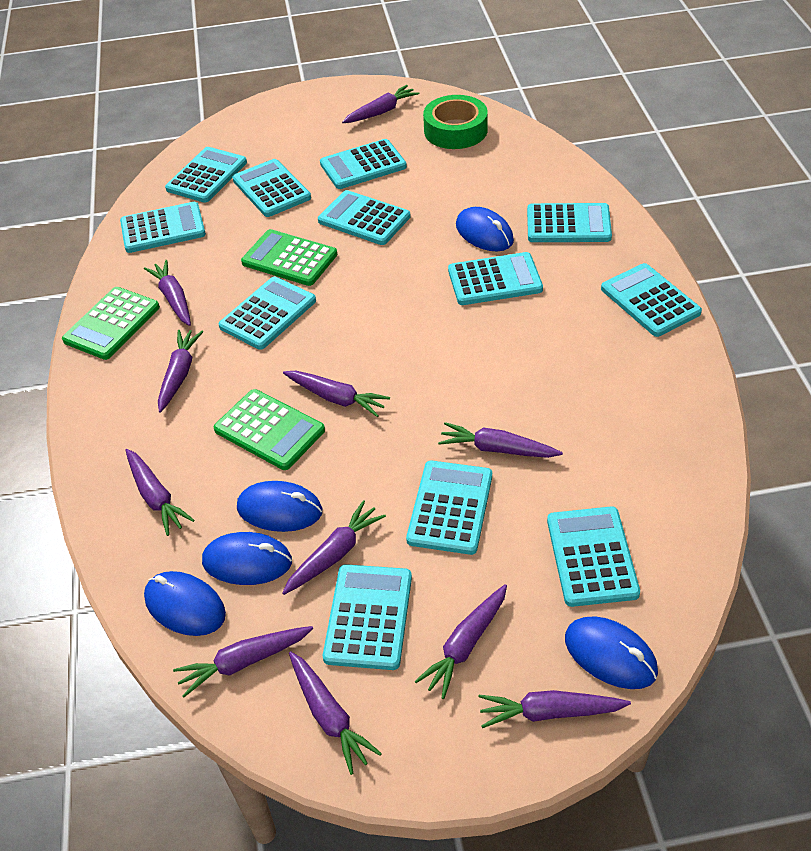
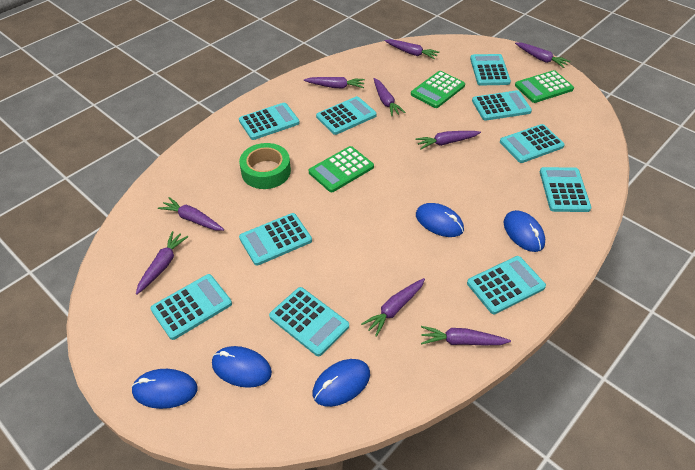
purple carrot: [125,449,194,536] [144,260,191,326] [158,330,203,413] [173,626,313,698] [282,500,386,595] [283,371,390,417] [289,651,382,775] [342,85,419,123] [415,584,507,699] [438,422,563,458] [478,690,631,728] = 11 -> [136,231,188,295] [158,197,224,231] [303,77,365,89] [361,278,425,337] [374,78,406,116] [385,39,440,60] [415,131,481,149] [421,326,511,345] [515,43,570,68] = 9
turquoise calculator: [120,202,206,253] [165,147,247,203] [219,277,316,350] [232,159,311,217] [318,190,411,245] [320,139,407,189] [323,564,412,670] [406,461,492,555] [448,252,543,305] [527,203,612,242] [547,507,640,607] [601,263,702,337] = 12 -> [150,274,232,340] [239,103,300,140] [239,213,312,266] [269,287,349,356] [316,96,377,135] [467,256,546,314] [470,54,511,85] [472,90,532,121] [500,124,565,163] [540,167,591,212] = 10

